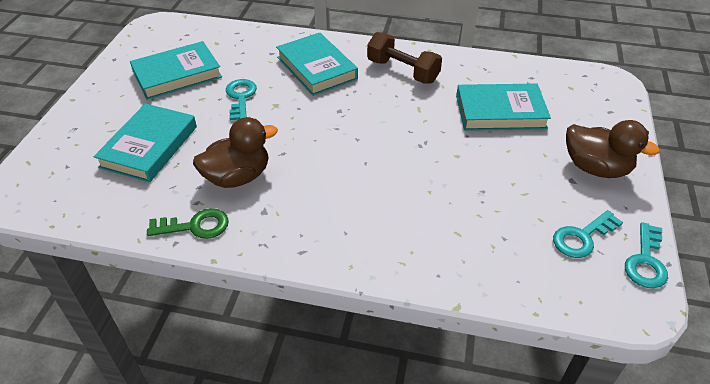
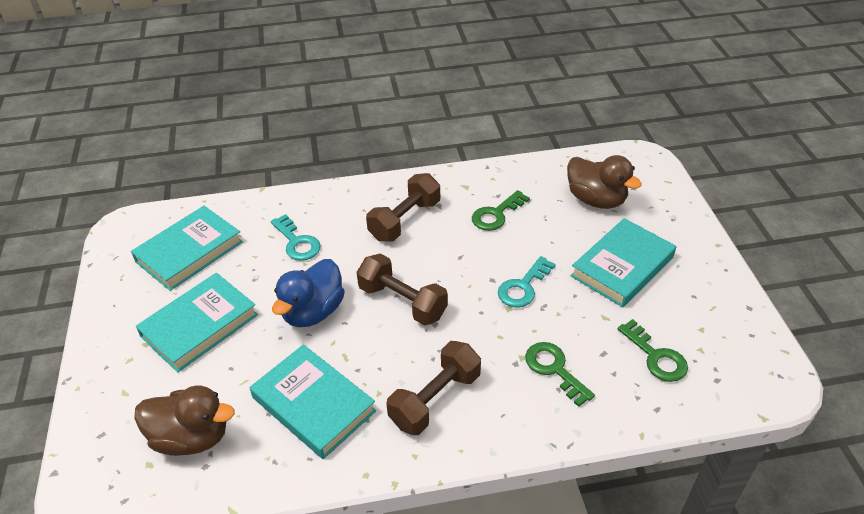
blue duck: none = 0 -> [272,259,345,327] = 1
brown dumbbell: [367,32,442,83] = 1 -> [357,253,448,325] [366,173,440,242] [387,341,481,435] = 3
green key: [147,208,229,239] = 1 -> [472,190,530,231] [525,342,595,407] [618,319,688,382] = 3
turquoise key: [226,79,257,120] [553,210,623,258] [625,222,668,288] = 3 -> [271,214,321,261] [498,256,556,308] = 2

